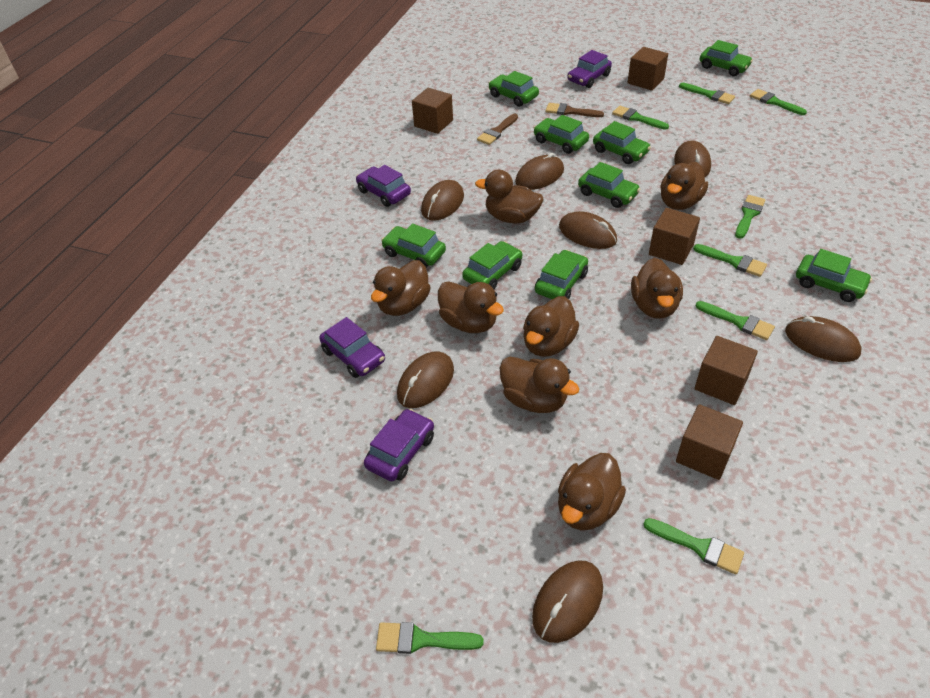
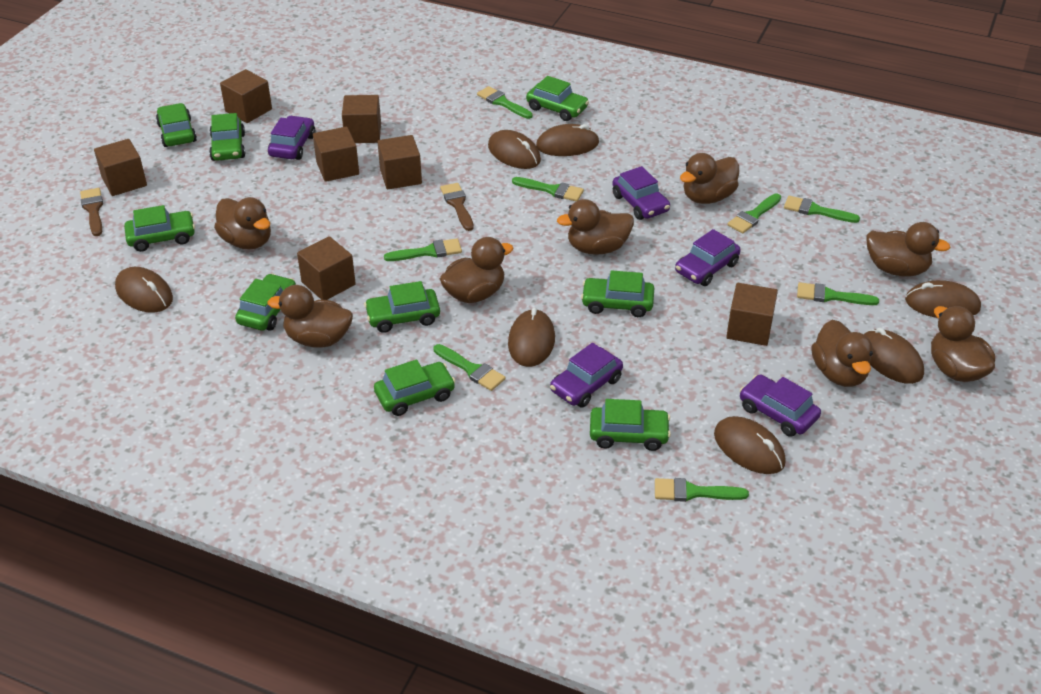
brown cube: [412,88,453,134] [627,47,668,91] [649,208,700,265] [676,404,743,480] [694,336,758,405] = 5 -> [94,139,147,196] [220,69,272,123] [297,236,356,300] [313,127,359,182] [342,95,381,143] [377,135,422,189] [726,283,778,346] = 7
purple car: [319,317,385,378] [356,165,411,207] [364,409,434,481] [568,50,612,88] = 4 -> [268,116,315,160] [550,343,623,408] [612,166,670,220] [675,229,740,286] [740,375,821,437] = 5

